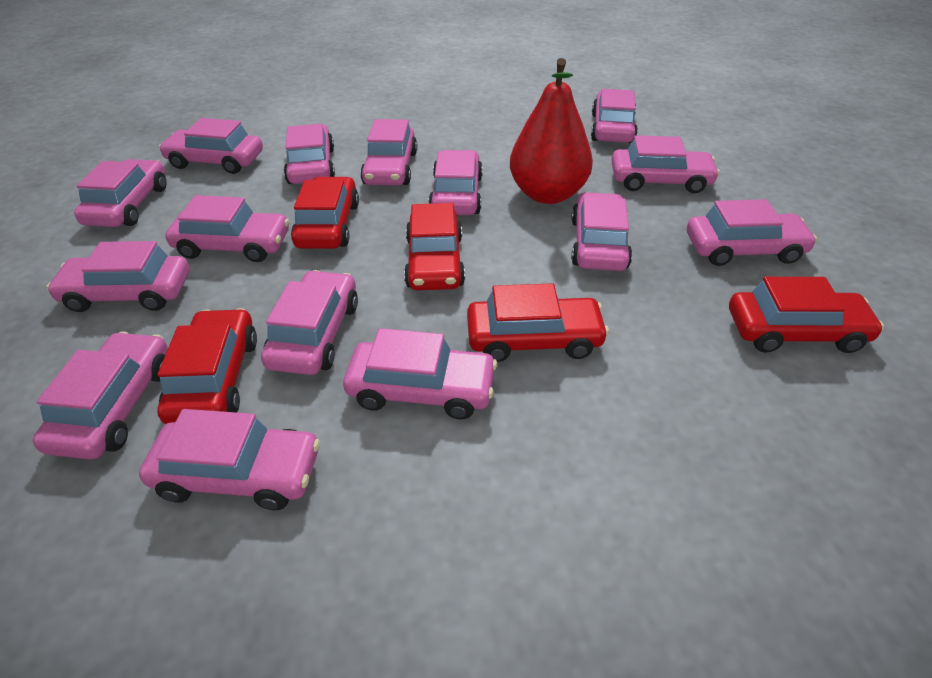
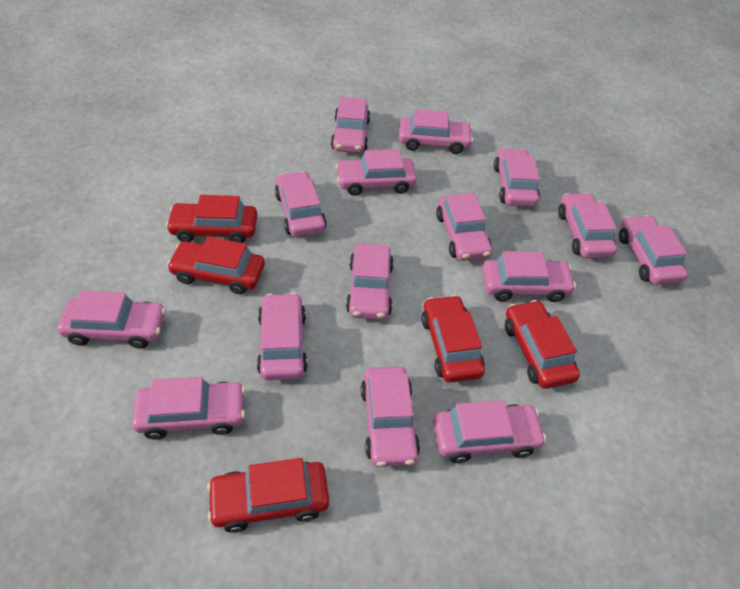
red pear: [510,58,593,204] = 1 -> none = 0

